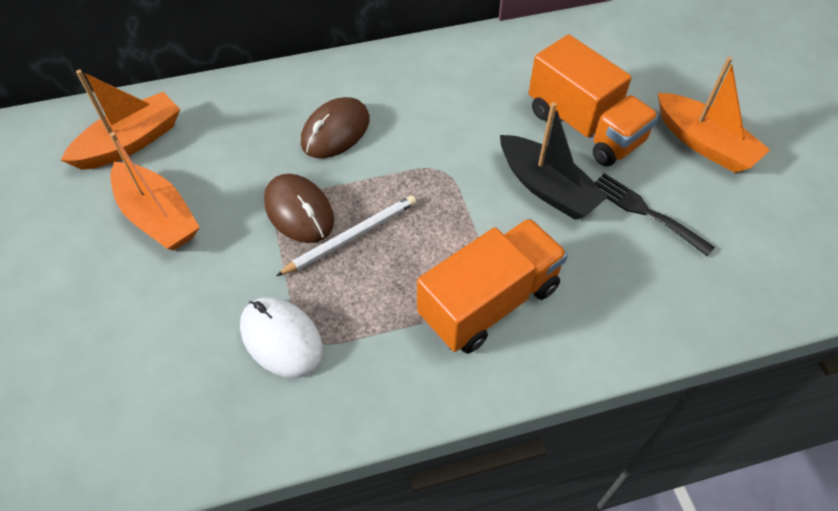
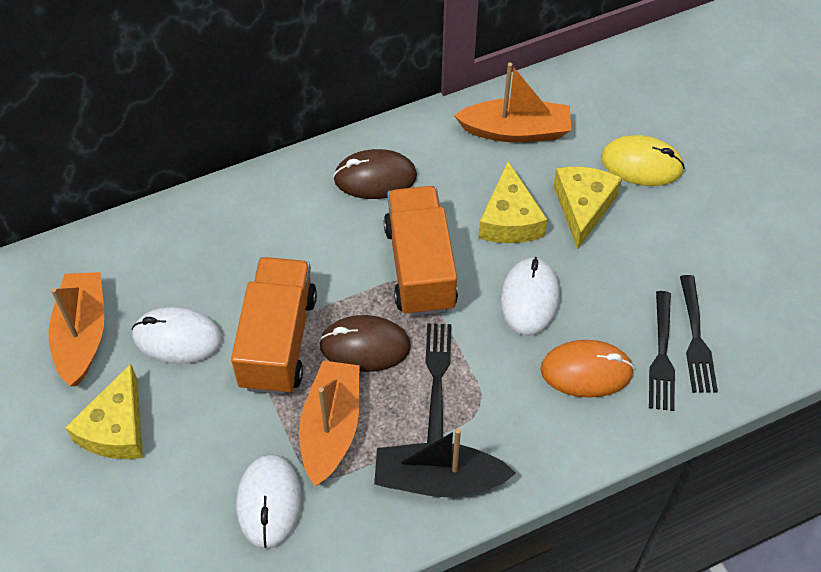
black fork: [594,173,715,256] = 1 -> [425,323,451,443] [649,291,675,411] [680,275,718,393] = 3
orange mouse: none = 0 -> [540,340,634,398] = 1
white mouse: [240,297,323,378] = 1 -> [132,307,222,364] [236,454,302,549] [500,257,560,336] = 3
white pencil: [276,195,416,276] = 1 -> none = 0
yellow cheese: none = 0 -> [65,364,143,459] [478,161,548,243] [553,167,622,249] = 3
yellow mouse: none = 0 -> [601,135,685,186] = 1

